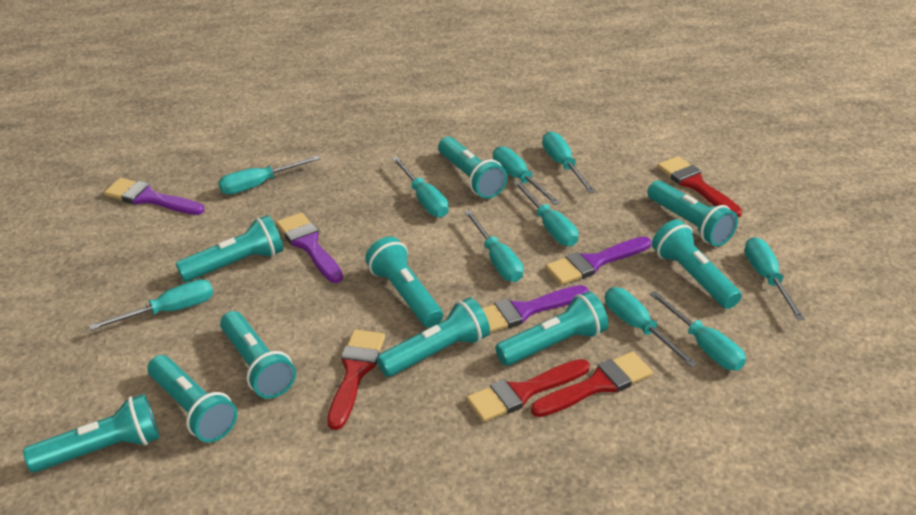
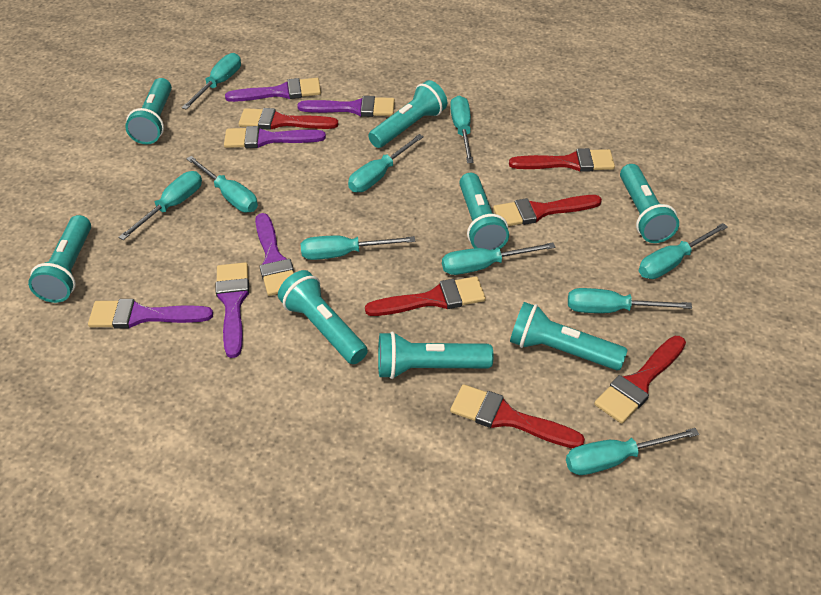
purple brush: [104,178,205,215] [276,213,343,283] [482,285,589,333] [546,236,651,285] = 4 -> [88,299,213,329] [216,262,249,358] [224,126,326,148] [225,78,321,102] [255,213,294,296] [297,96,395,117] = 6
red brush: [327,329,385,430] [467,359,590,422] [531,351,653,417] [657,156,742,217] = 4 -> [239,108,338,130] [365,276,486,316] [450,384,585,448] [493,195,602,226] [509,148,615,172] [594,336,686,424] = 6
turquoise flashlight: [23,394,159,473] [148,355,237,443] [176,215,284,282] [220,311,296,399] [365,237,443,328] [377,297,490,377] [438,137,507,199] [495,291,608,366] [647,180,738,246] [652,220,742,309] = 10 -> [28,215,91,303] [125,78,172,145] [278,270,368,364] [368,80,447,148] [378,331,493,379] [459,173,509,250] [510,302,627,370] [620,164,679,243] = 8

